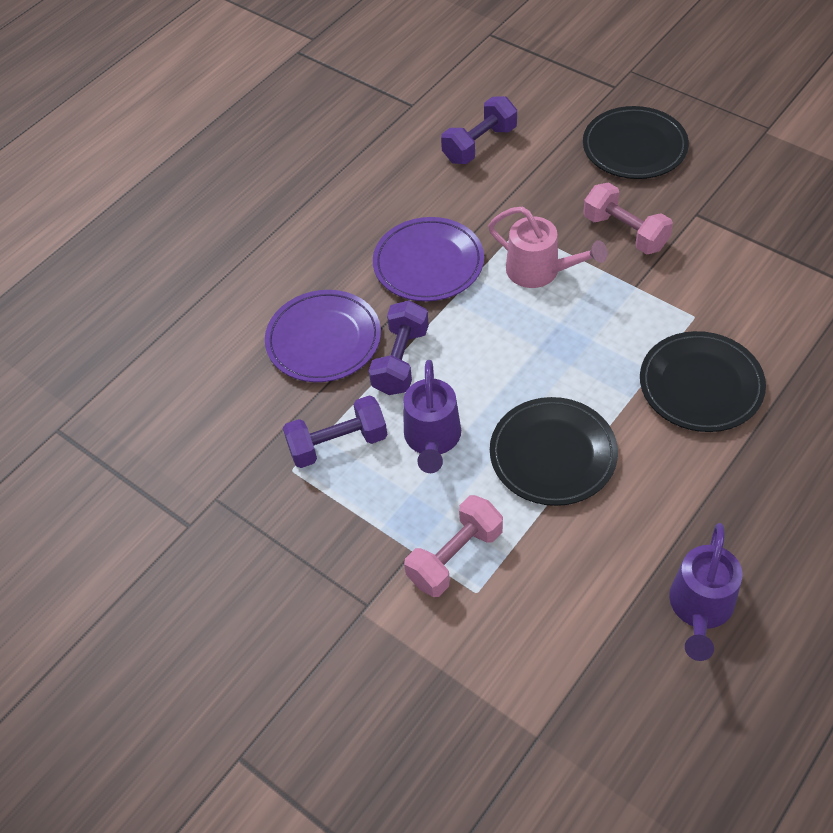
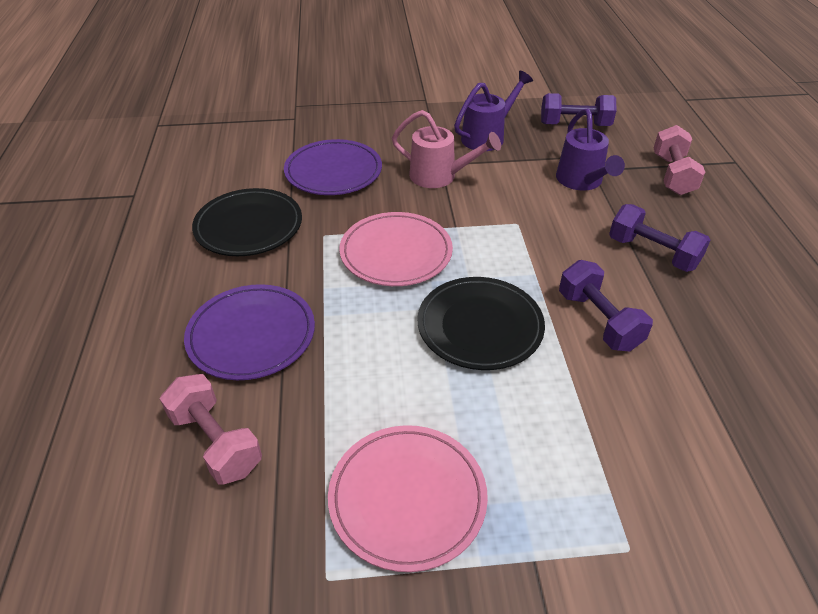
black plate: [490,397,618,506] [583,106,689,179] [640,331,766,432] = 3 -> [192,188,302,256] [417,277,545,370] = 2
pink plate: none = 0 -> [328,425,488,572] [339,212,453,286] = 2

